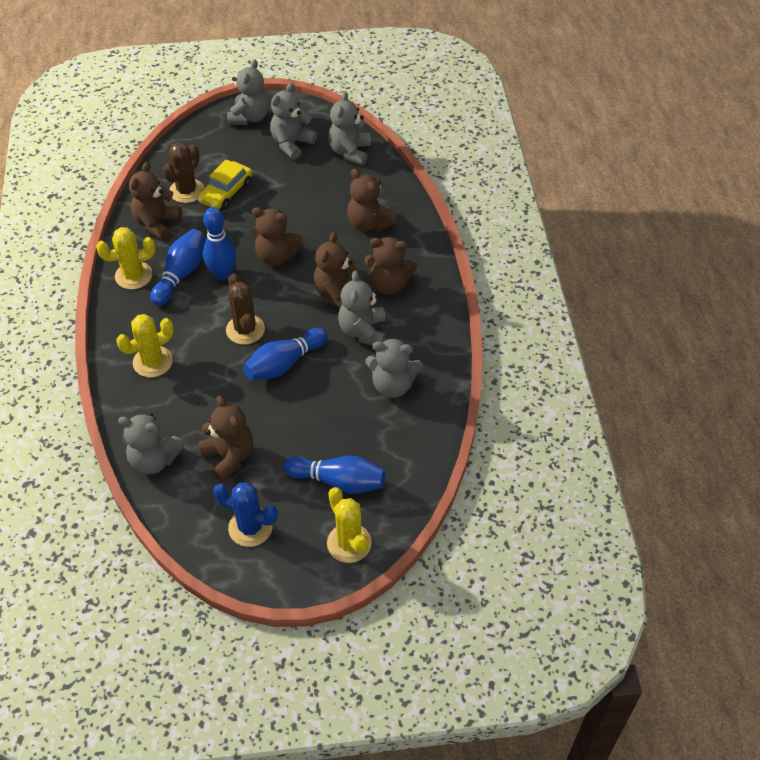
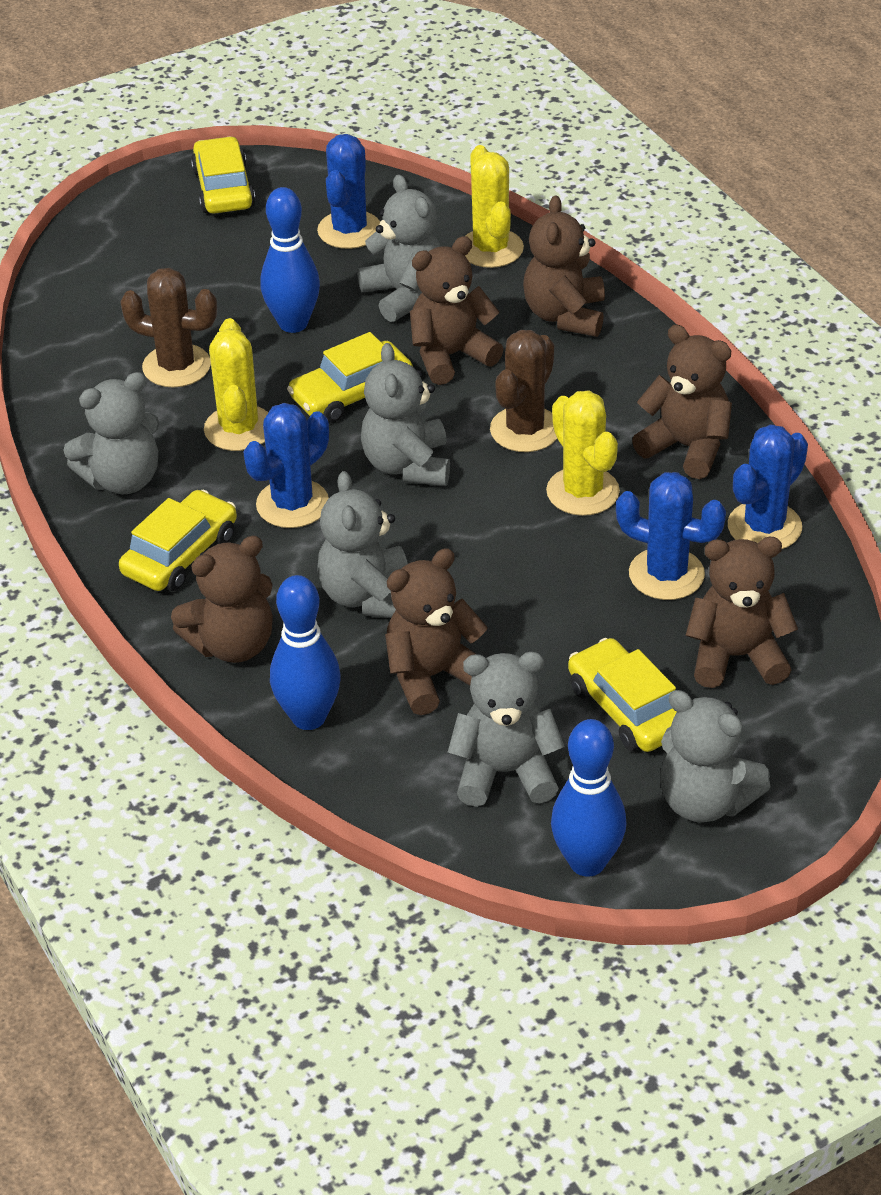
blue bowling pin: [150,229,205,306] [203,207,237,280] [243,328,328,380] [283,456,386,494] = 4 -> [261,187,320,333] [270,575,341,730] [551,719,626,877] = 3
blue cactus: [213,482,278,547] = 1 -> [243,403,329,528] [317,134,380,249] [616,472,726,600] [728,424,808,549] = 4
yellow car: [198,159,252,210] = 1 -> [119,490,237,591] [191,136,256,214] [287,332,413,423] [568,638,677,752] = 4

